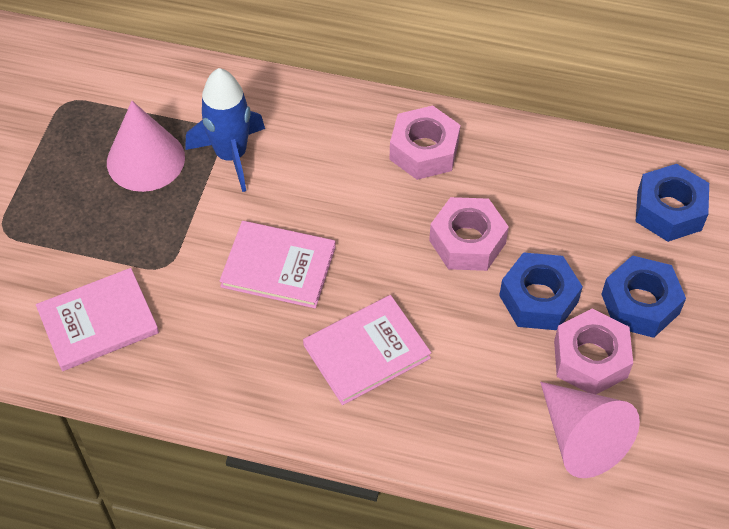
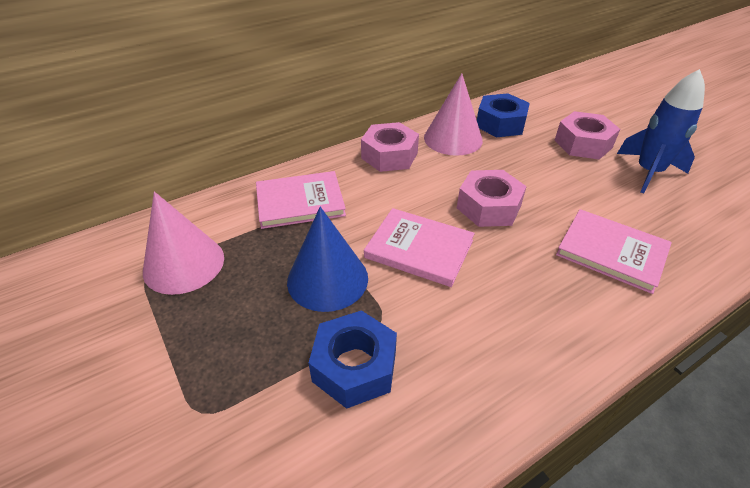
blue cone: none = 0 -> [287,207,368,312] = 1
blue nut: [499,252,583,330] [601,255,686,338] [635,164,709,242] = 3 -> [309,310,397,409] [477,93,530,137] = 2

